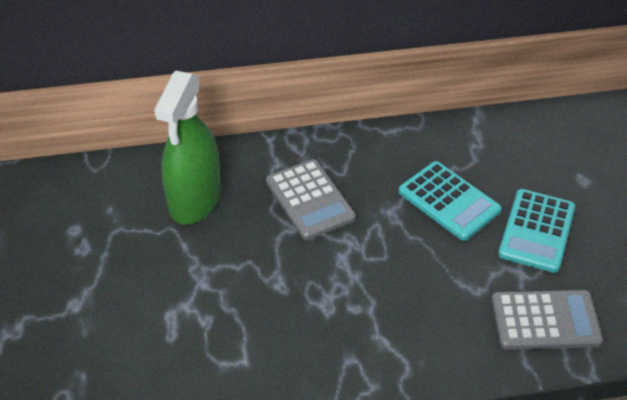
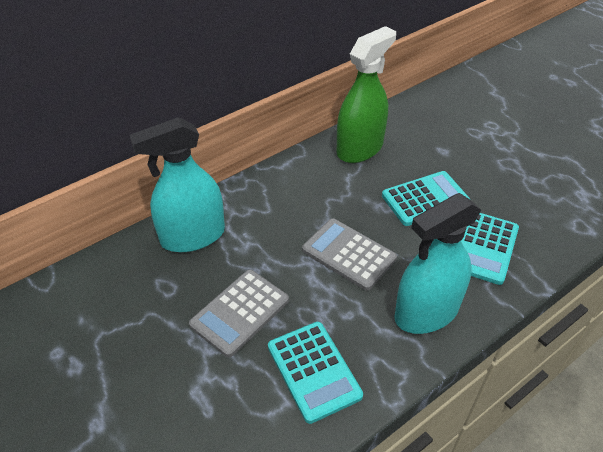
turquoise calculator: [399,161,502,241] [498,189,575,273] = 2 -> [268,322,363,424] [382,171,470,226] [461,213,519,285] = 3
turquoise spray bottle: none = 0 -> [130,117,225,252] [394,193,481,334] = 2

